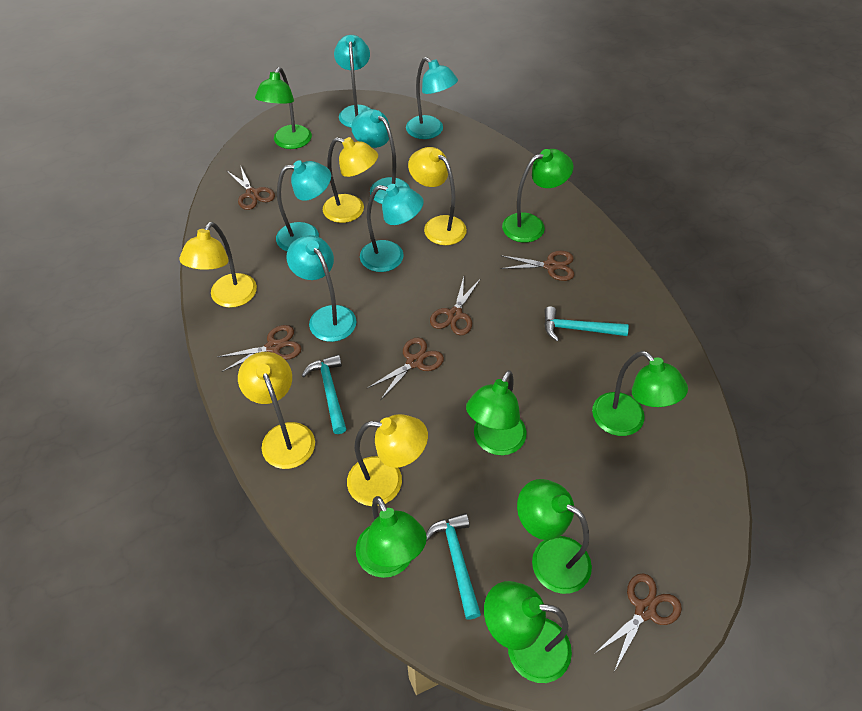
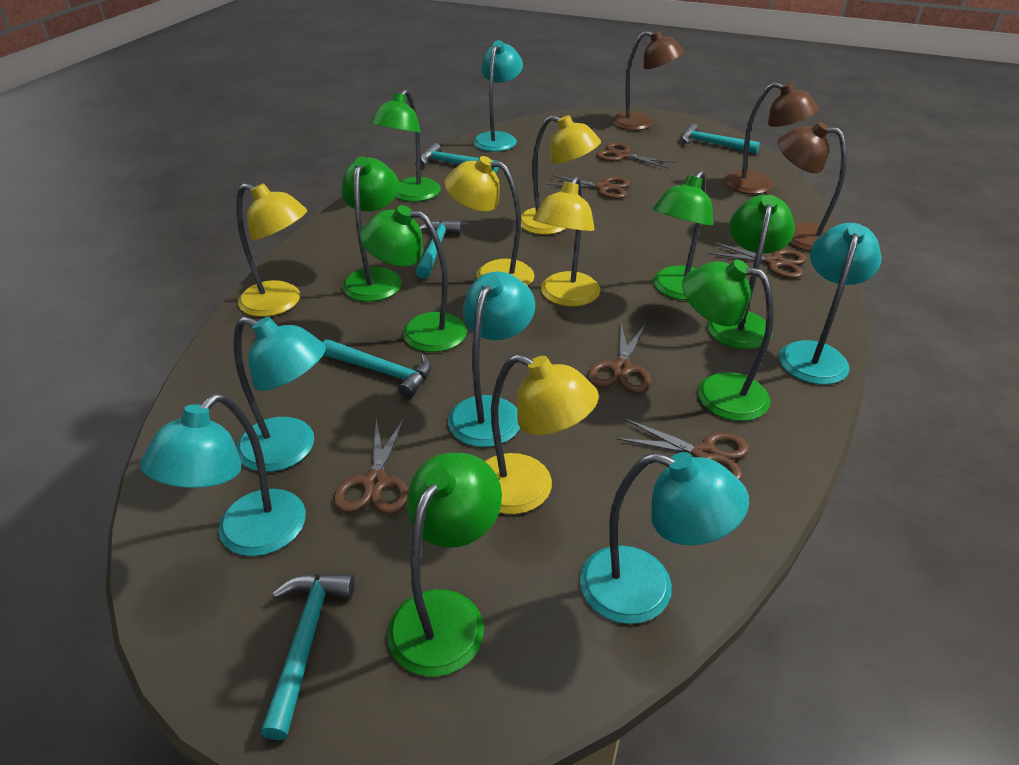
brown lamp: none = 0 -> [611,30,684,130] [724,82,819,194] [777,122,847,251] = 3
turquoise hammer: [302,354,346,434] [426,513,481,620] [544,306,629,341] = 3 -> [261,574,355,740] [323,339,432,399] [416,220,462,279] [421,143,498,173] [681,123,760,154] = 5

